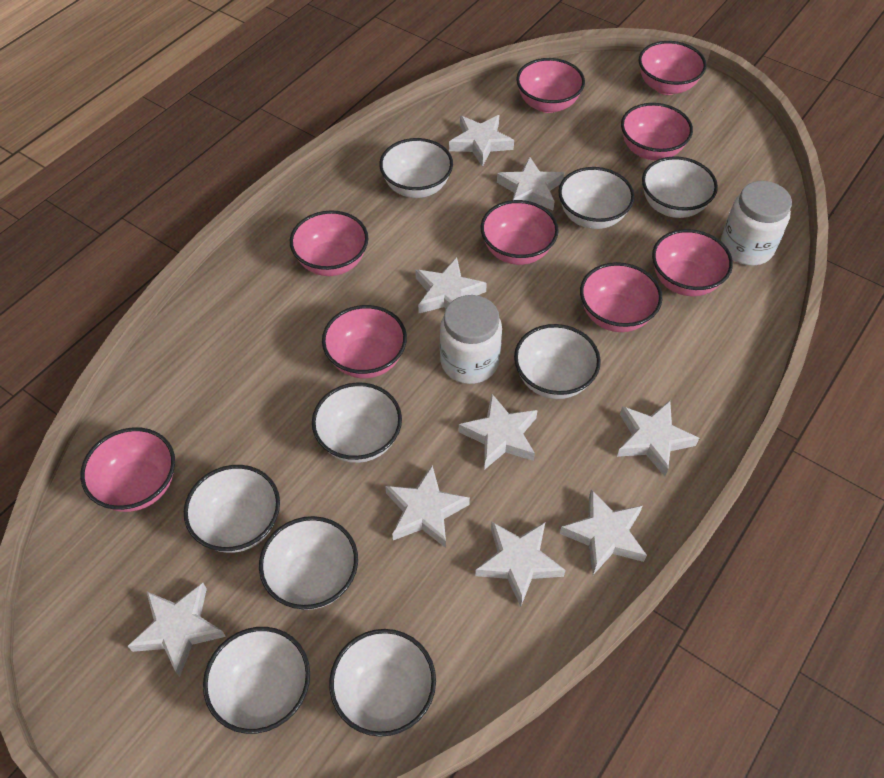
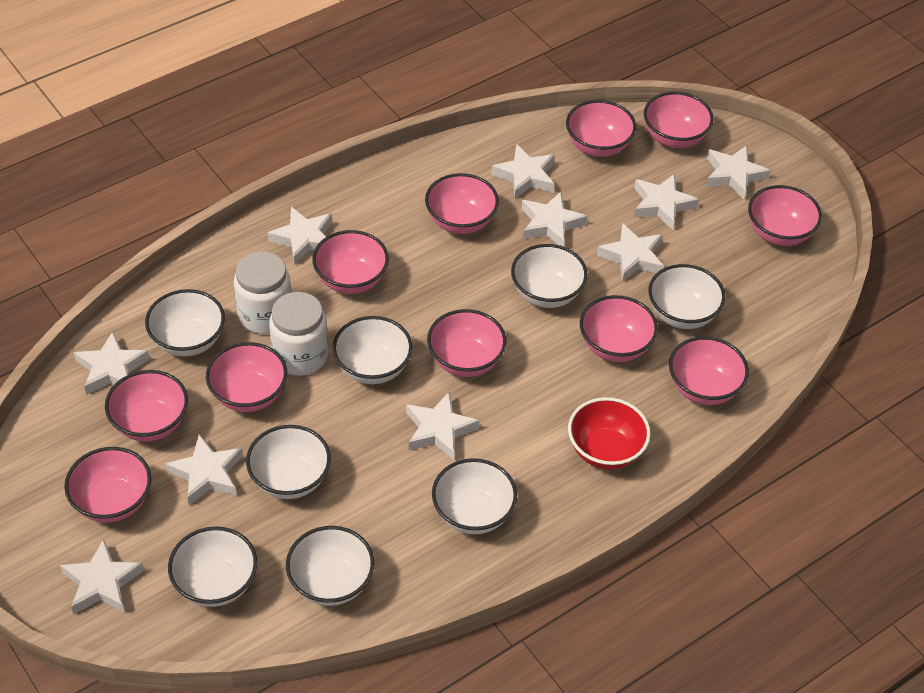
pink bowl: [80,427,175,512] [290,210,368,276] [322,305,407,378] [481,200,559,265] [516,58,585,113] [580,262,662,332] [621,103,693,160] [639,41,706,95] [652,229,733,296] = 9 -> [64,447,151,523] [105,370,188,442] [206,342,287,412] [312,230,389,294] [425,173,499,234] [427,309,506,377] [566,100,636,157] [580,295,658,362] [644,92,714,148] [669,336,749,405] [748,185,822,246] = 11
red bowl: none = 0 -> [568,397,650,470] = 1
white bowl: [184,465,280,553] [203,627,310,734] [259,516,358,610] [312,382,402,463] [329,629,436,737] [379,138,453,198] [514,324,601,399] [558,167,634,229] [642,156,718,218] = 9 -> [145,289,225,357] [168,526,257,607] [246,425,331,499] [286,526,374,606] [332,316,412,384] [432,458,517,534] [511,244,588,308] [648,264,725,329] = 8
white star: [128,583,226,677] [385,466,470,548] [416,257,487,313] [449,115,514,167] [459,393,538,470] [475,522,566,607] [497,156,564,210] [560,489,647,575] [617,401,699,477] = 9 -> [60,539,144,614] [74,331,150,395] [165,434,243,505] [267,207,332,265] [406,392,479,460] [491,144,555,199] [522,192,587,247] [597,223,664,282] [634,174,699,230] [706,145,771,199] = 10

